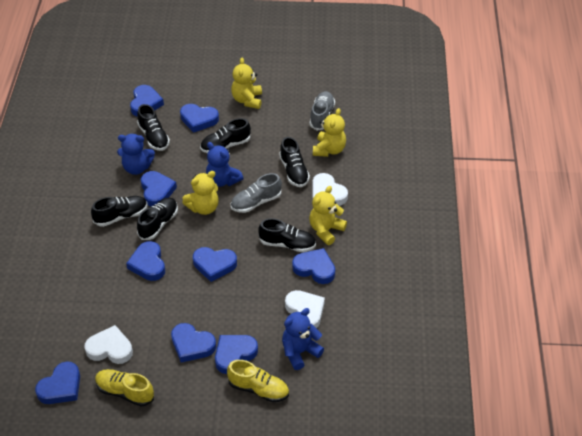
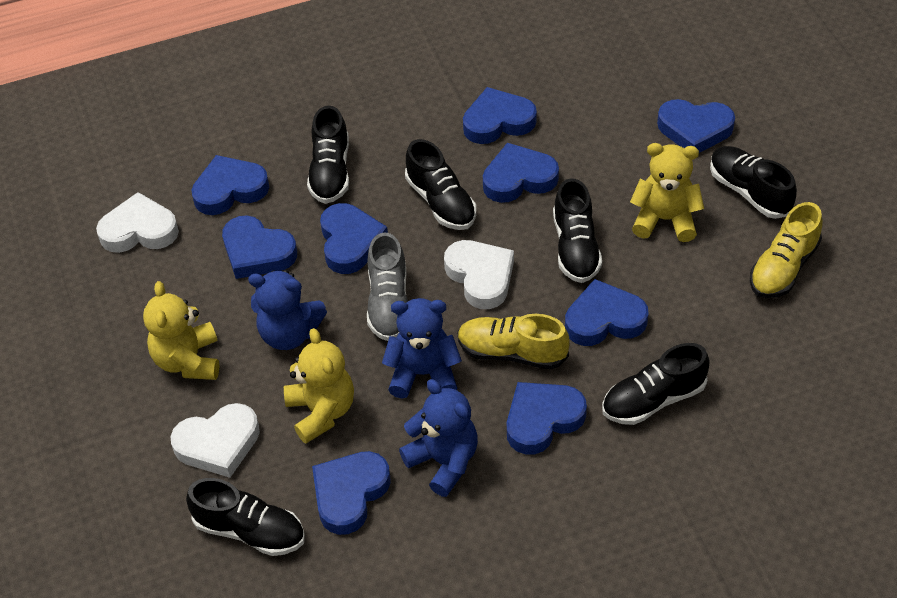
grey shoe: [231,173,282,213] [310,91,335,131] = 2 -> [367,233,408,341] = 1
yellow teddy bear: [182,171,219,215] [231,58,262,109] [309,186,347,245] [313,108,346,157] = 4 -> [143,281,219,380] [284,328,354,444] [630,143,704,242] = 3

